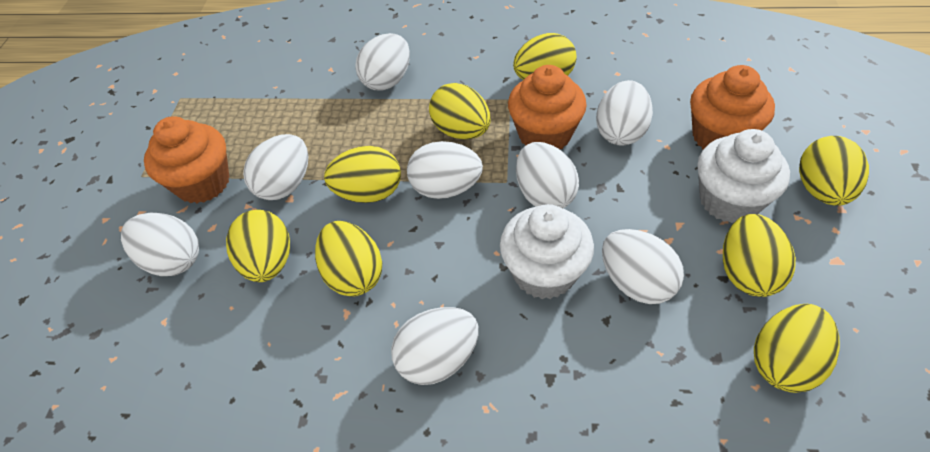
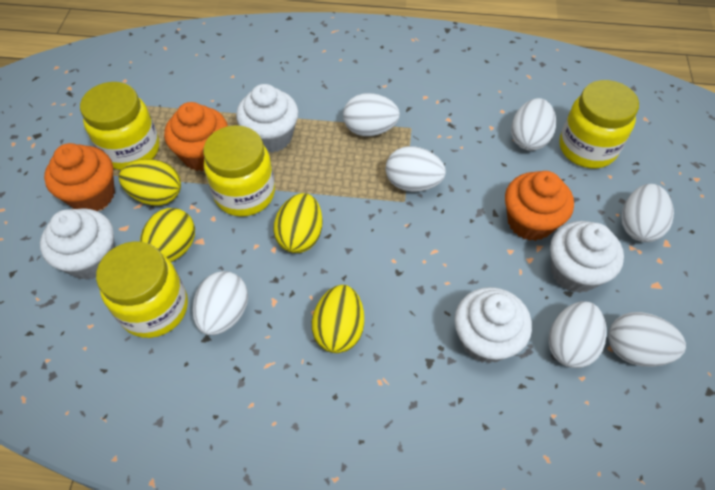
white cupcake: [500,204,594,299] [697,129,790,223] = 2 -> [40,208,115,280] [236,84,298,153] [454,287,532,363] [550,221,624,293] = 4
white egg: [121,212,199,276] [243,134,308,200] [355,33,410,91] [391,307,479,385] [407,141,483,199] [516,142,579,208] [596,80,653,146] [602,229,684,304] = 8 -> [192,271,248,335] [343,93,400,136] [386,146,446,192] [511,98,556,151] [548,301,607,368] [608,312,686,367] [621,184,674,242] = 7
yellow egg: [226,210,290,282] [315,221,382,297] [324,146,401,203] [429,83,491,139] [513,33,577,80] [723,214,796,297] [754,304,840,393] [799,136,869,206] = 8 -> [119,159,181,205] [140,208,195,262] [273,193,323,253] [312,285,364,353] = 4
yellow jar: none = 0 -> [80,82,159,170] [96,241,188,338] [203,125,275,217] [559,80,639,168] = 4

